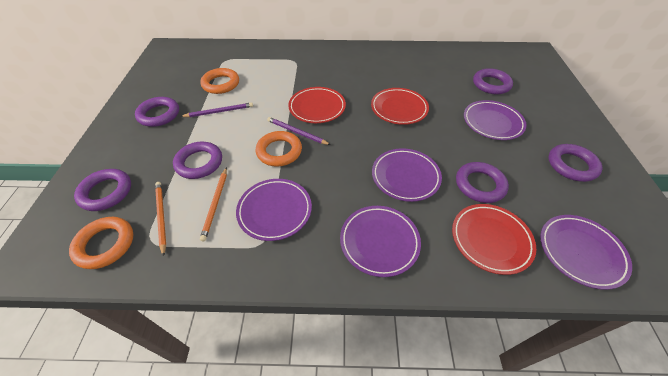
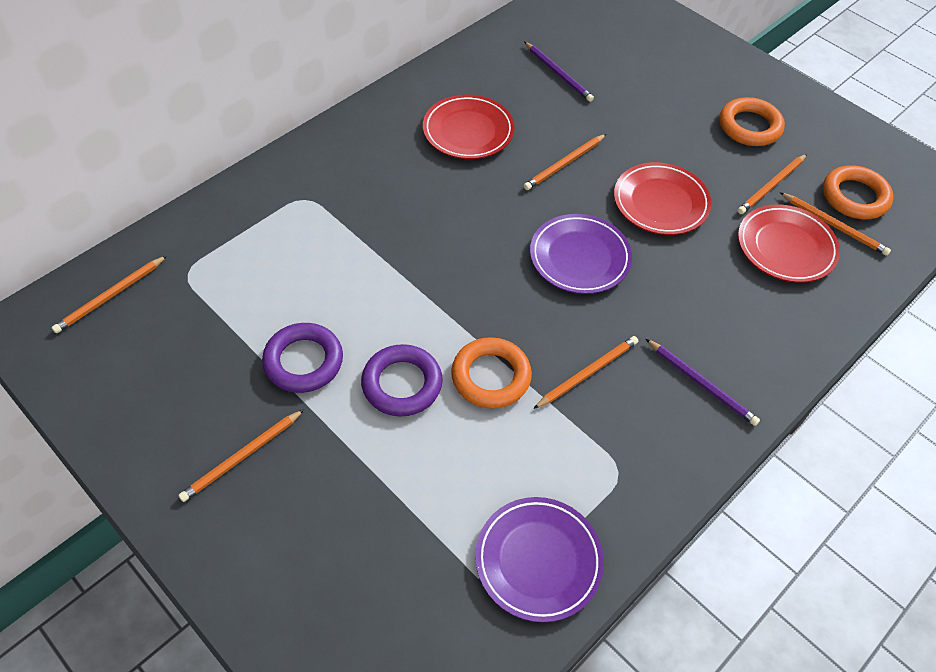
orange pencil: [155,182,166,257] [200,167,227,242] = 2 -> [52,256,167,333] [178,409,304,502] [524,134,606,190] [533,336,638,409] [738,154,807,214] [780,192,891,256] = 6
purple plate: [236,179,312,241] [340,206,421,277] [372,148,442,202] [464,100,526,140] [540,215,632,290] = 5 -> [475,497,604,623] [530,214,632,294] = 2
purple ring: [74,169,131,211] [135,97,179,127] [173,142,222,179] [456,162,509,203] [473,68,513,94] [548,144,602,182] = 6 -> [262,323,343,393] [361,344,443,417] = 2

